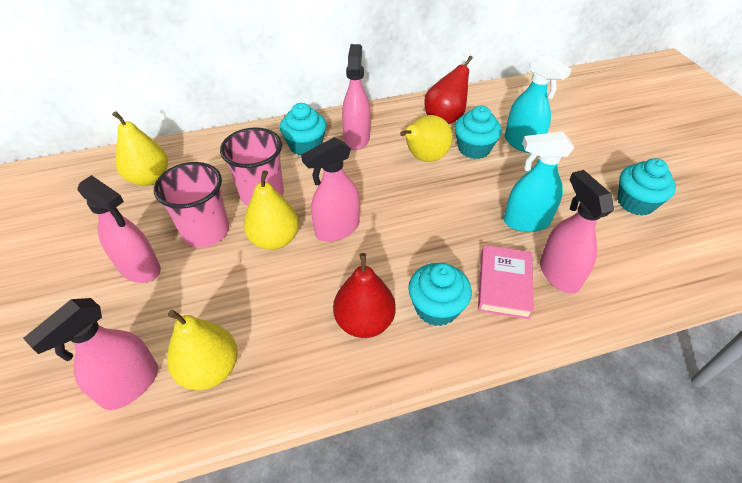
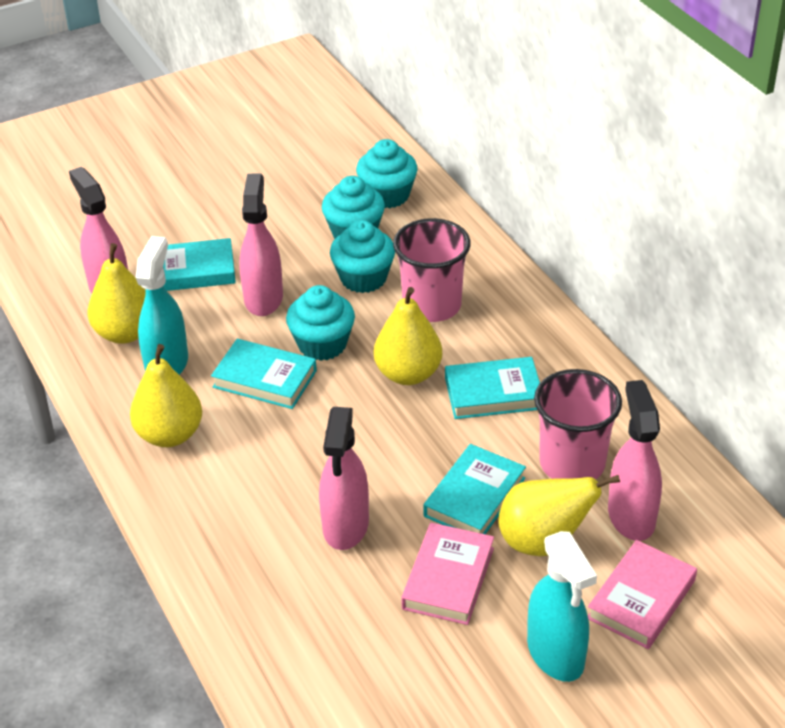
pink book: [478,245,534,320] = 1 -> [401,522,494,625] [588,540,697,649] = 2
pink spray bottle: [23,298,158,410] [78,175,161,283] [301,137,360,242] [342,44,371,150] [540,170,614,294] = 5 -> [69,167,128,294] [239,174,283,316] [319,407,369,550] [608,380,662,541] = 4
red pear: [333,253,396,338] [424,56,473,124] = 2 -> none = 0
turquoise book: none = 0 -> [163,238,236,291] [211,339,317,409] [423,444,526,534] [445,357,540,419] = 4

